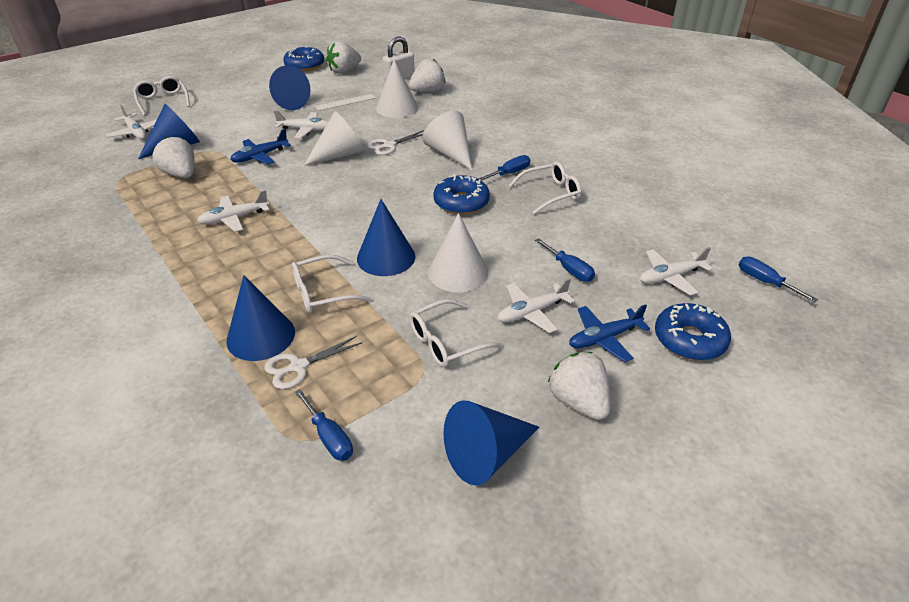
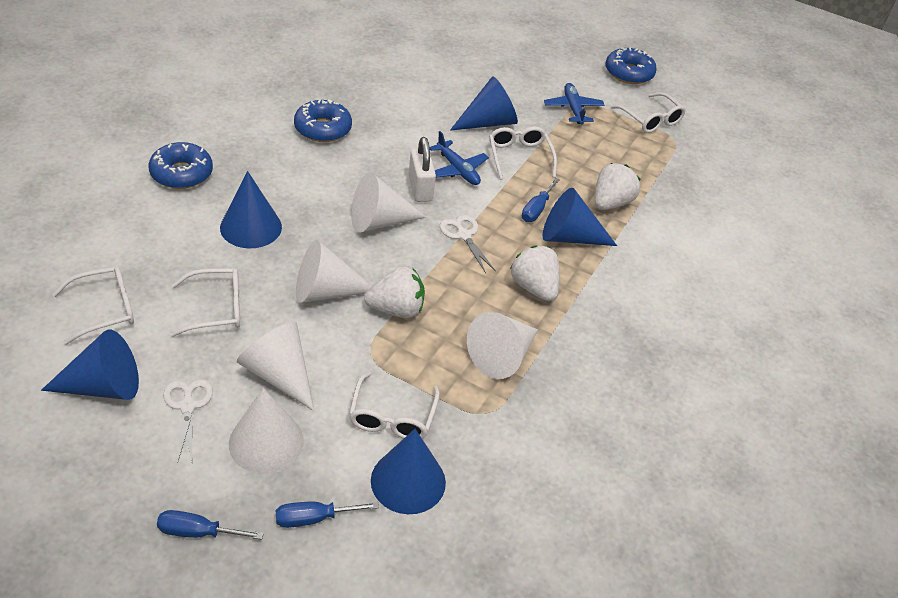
blue screwdriver: [295,389,353,461] [478,155,530,181] [535,238,595,282] [739,257,818,302] = 4 -> [157,510,264,540] [276,501,379,528] [522,178,560,222] = 3
white cone: [304,111,364,166] [376,59,418,118] [423,111,472,170] [428,213,488,292] = 4 -> [229,388,304,474] [237,322,314,411] [296,240,372,303] [351,173,426,233] [467,312,538,379] = 5
white glasses: [133,76,190,116] [292,254,372,313] [410,299,504,367] [509,162,581,214] = 4 -> [52,266,134,345] [170,268,240,337] [349,372,440,439] [489,127,557,180] [611,92,686,133] = 5
white plane: [106,105,157,140] [197,190,269,232] [274,111,329,138] [497,278,575,333] [640,247,713,296] = 5 -> none = 0
white ruler: [315,94,376,111] = 1 -> none = 0
white strawberry: [152,136,194,178] [326,41,361,74] [409,59,445,92] [548,352,610,420] = 4 -> [364,267,425,318] [510,245,560,301] [595,163,641,210] = 3

